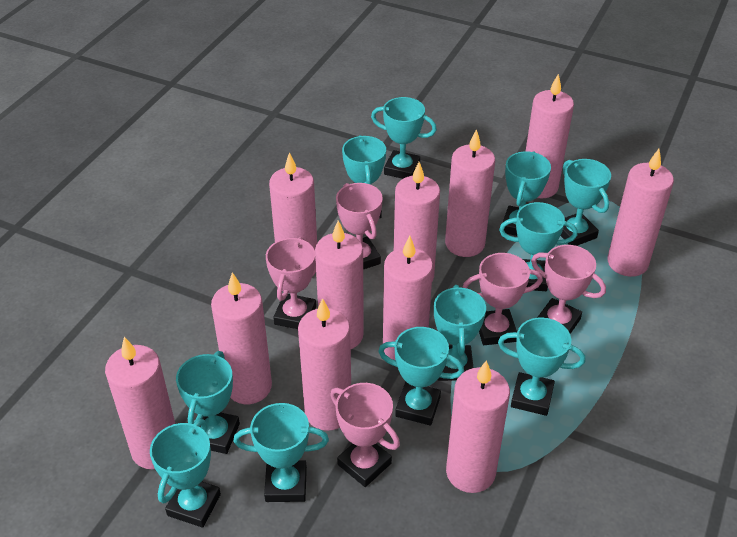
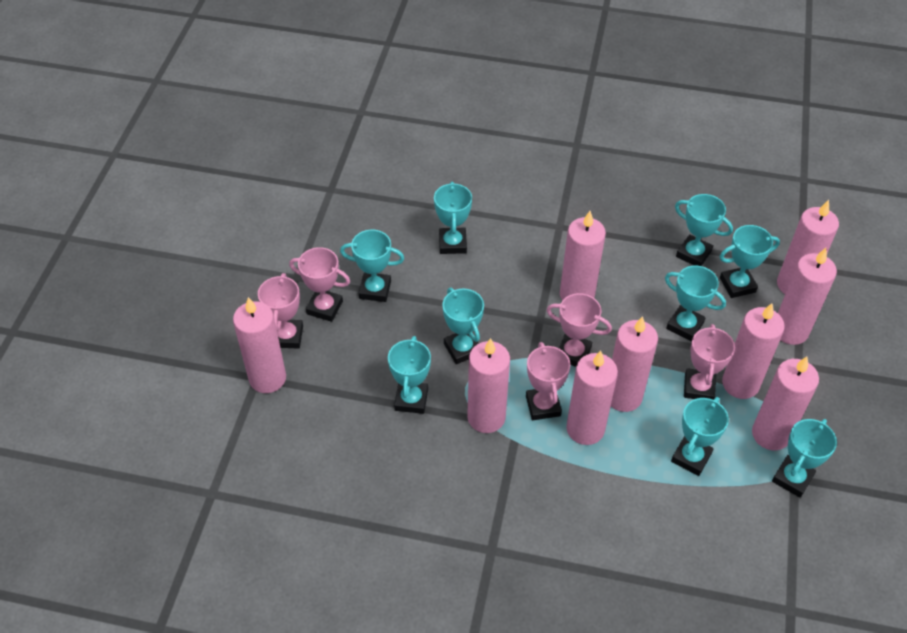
pink candle: [105,337,175,469] [211,272,272,404] [269,152,317,275] [298,298,351,431] [315,221,364,349] [383,236,433,361] [394,162,440,281] [445,129,495,257] [446,360,510,493] [526,74,574,198] [607,149,674,277] = 11 -> [233,297,286,393] [467,338,510,433] [560,211,606,300] [566,350,618,445] [611,316,658,412] [722,303,785,399] [752,356,819,450] [777,200,839,294] [778,248,837,345] = 9
turquoise trophy: [150,419,221,528] [176,351,240,454] [233,403,329,502] [342,135,386,218] [371,97,437,179] [378,327,464,426] [434,285,486,381] [498,317,585,416] [499,202,578,291] [502,151,551,236] [561,159,611,246] = 11 -> [340,230,404,302] [388,336,431,414] [434,182,472,254] [442,288,484,364] [665,266,726,341] [671,397,729,476] [675,194,733,266] [719,225,780,298] [772,419,837,498] = 9

